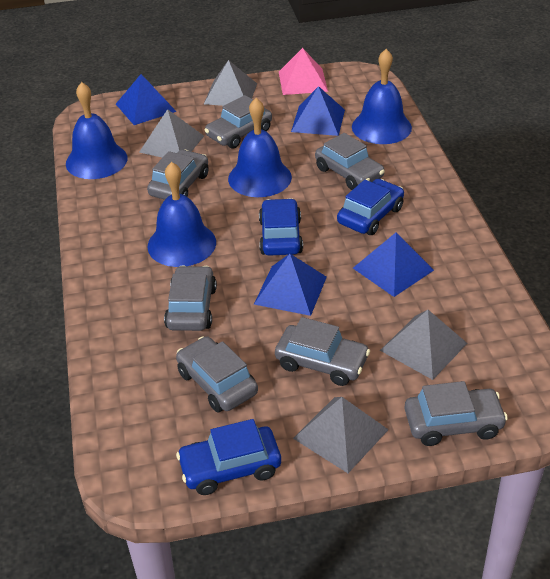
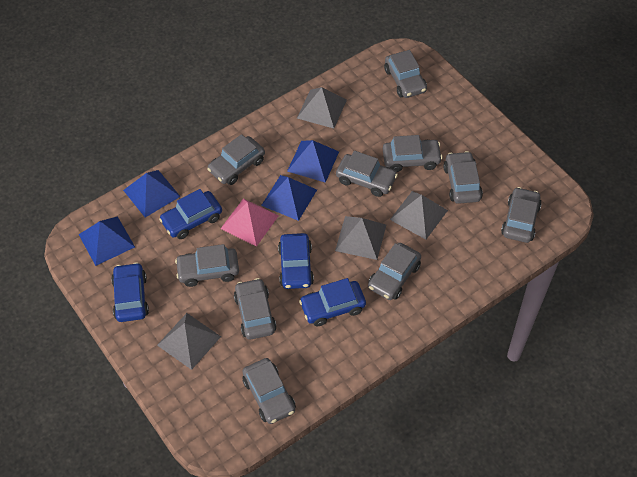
blue bell: [66,82,128,179] [147,162,216,267] [228,98,292,197] [352,49,412,144] = 4 -> none = 0
blue car: [176,419,281,495] [259,198,303,256] [337,179,404,235] = 3 -> [111,262,149,322] [159,189,222,239] [278,233,314,289] [299,278,366,326] = 4
grey car: [147,150,209,200] [164,265,217,331] [176,336,258,412] [205,95,272,149] [275,317,370,386] [315,133,385,190] [404,381,508,446] = 7 -> [175,244,239,287] [207,134,265,185] [234,278,277,340] [242,358,296,424] [336,151,398,197] [368,243,421,300] [383,135,443,172] [384,50,427,98] [444,151,483,204] [501,187,542,243] = 10

